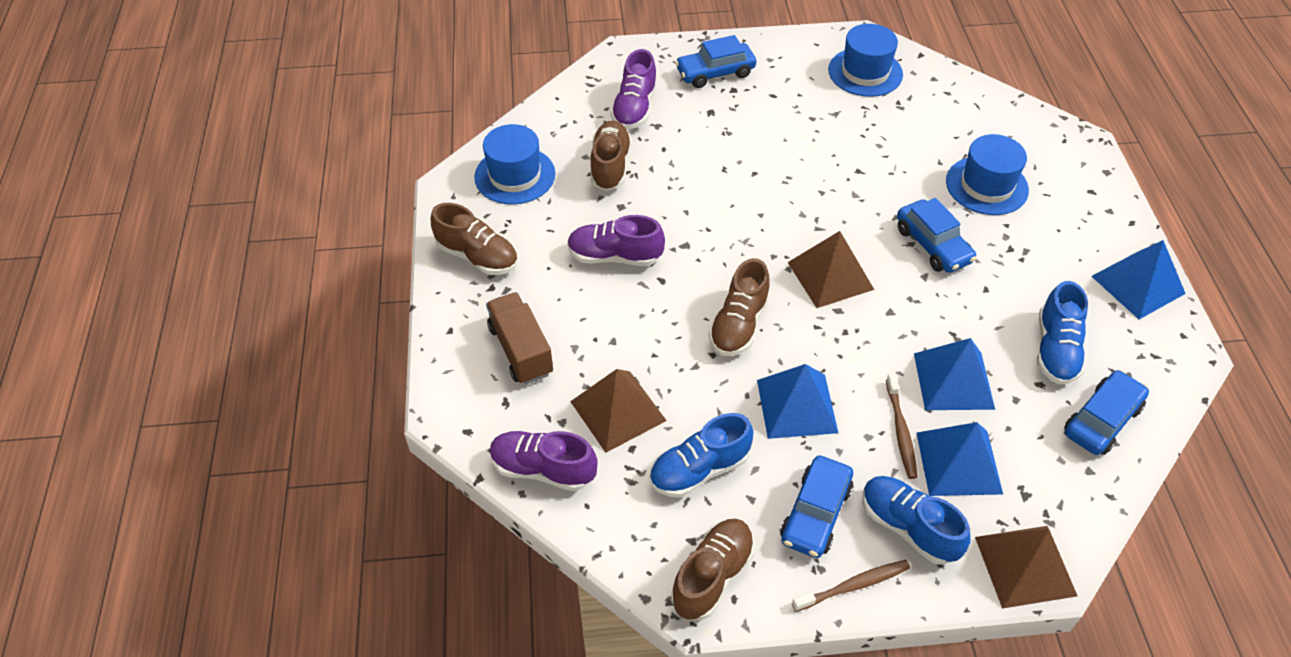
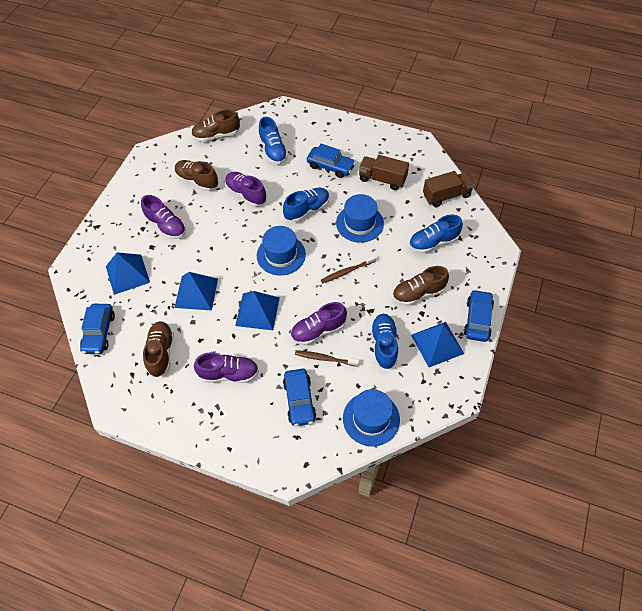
blue shoe: [649,413,754,498] [863,476,971,565] [1037,281,1088,385] = 3 -> [259,117,288,164] [283,187,330,222] [370,314,398,369] [409,215,463,253] = 4
brown pyramid: [570,369,667,453] [788,231,874,308] [975,526,1077,609] = 3 -> none = 0
brown truck: [486,292,553,384] = 1 -> [359,155,409,190] [423,171,475,207] = 2
purple shoe: [490,431,598,491] [567,215,665,266] [611,49,657,129] = 3 -> [141,195,186,239] [194,352,259,383] [225,172,266,207] [291,302,347,345] = 4

